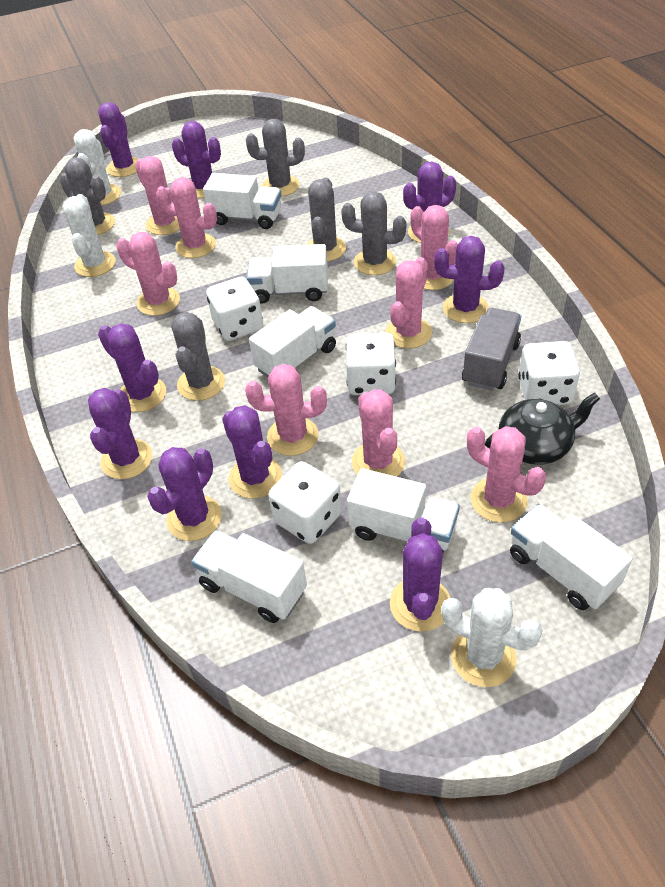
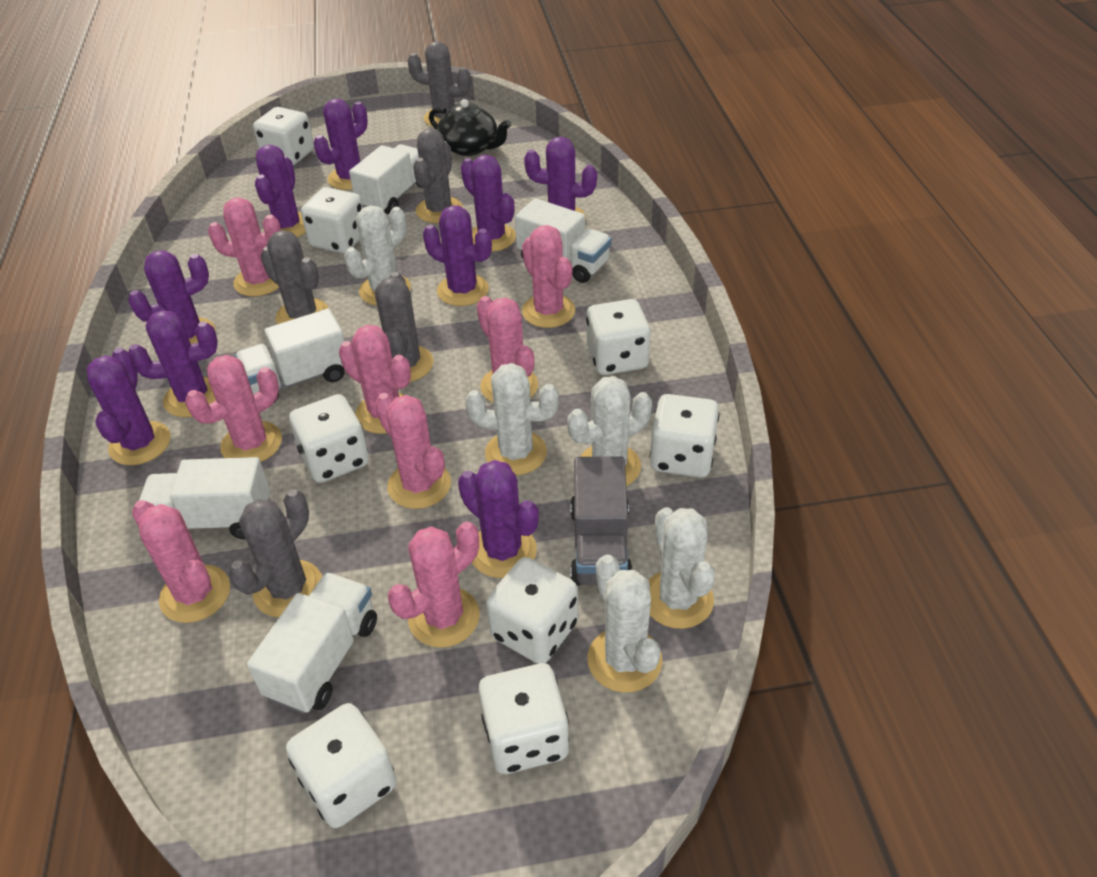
white cactus: [62,194,116,277] [74,129,121,205] [441,588,543,687] = 3 -> [344,205,411,306] [465,363,559,475] [567,376,652,486] [587,555,662,692] [649,507,715,629] = 5
white dice: [206,277,263,341] [268,461,342,544] [346,333,396,395] [518,341,580,405] = 4 -> [253,107,314,165] [286,703,397,828] [289,394,369,483] [301,187,363,253] [479,663,569,774] [486,557,578,664] [586,299,651,375] [649,394,720,478] = 8
white truck: [191,530,307,623] [203,173,281,229] [247,244,328,304] [249,306,336,377] [347,468,460,553] [510,504,633,610] = 6 -> [139,457,270,539] [235,308,345,403] [247,572,377,714] [349,144,423,215] [515,198,612,283] = 5

